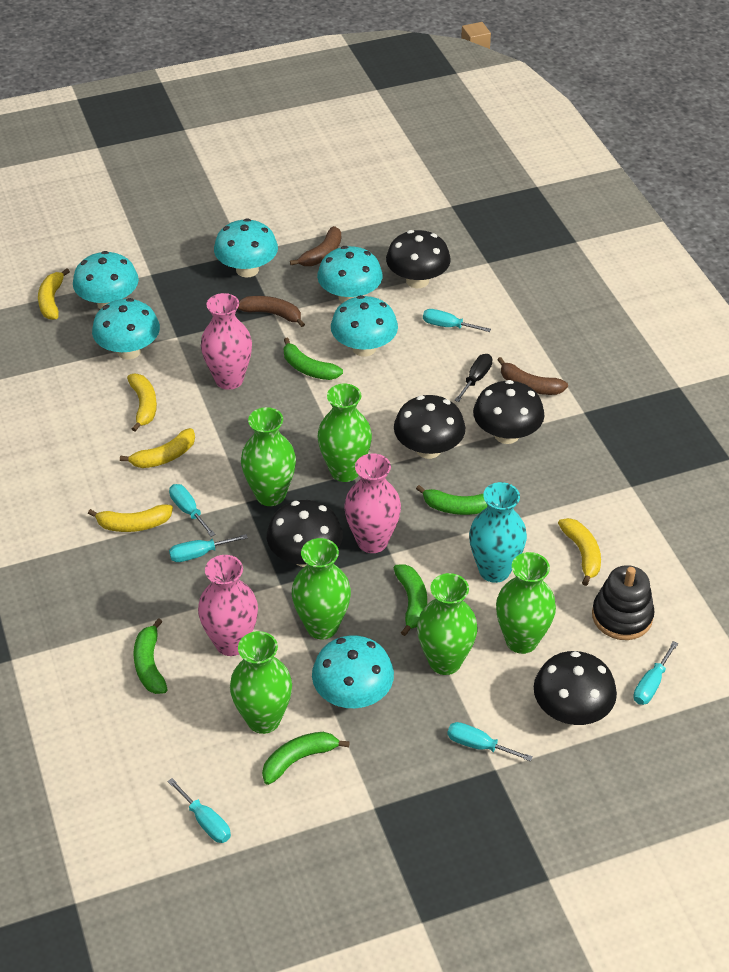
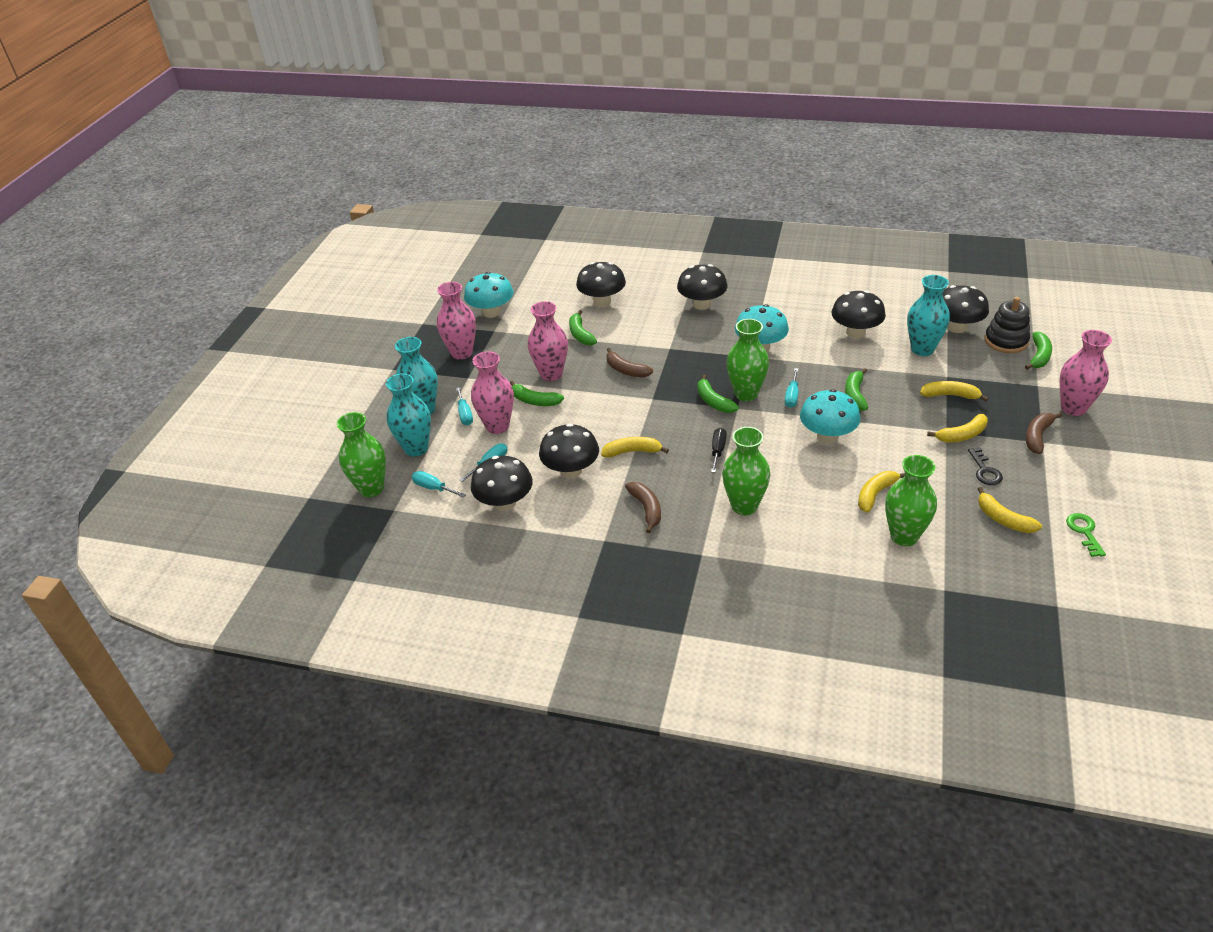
black key: none = 0 -> [968,447,1003,485] = 1
black mushroom: [267,500,343,567] [386,230,451,288] [394,395,466,459] [473,380,544,444] [534,651,617,725] = 5 -> [471,456,533,511] [539,424,599,478] [576,262,626,306] [677,264,728,310] [831,290,886,338] [942,285,989,333] = 6
green key: none = 0 -> [1066,513,1106,557] = 1
green vase: [230,631,292,734] [241,407,296,506] [292,538,351,639] [318,384,372,482] [417,573,478,675] [496,552,556,654] = 6 -> [337,412,386,497] [722,427,770,515] [726,319,769,401] [885,455,937,546] = 4
pink vase: [198,555,258,656] [201,293,252,390] [345,454,401,553] = 3 -> [437,282,476,360] [471,351,514,434] [528,301,568,381] [1060,330,1112,416] = 4
turquoise mushroom: [73,251,139,309] [92,298,160,359] [214,218,278,278] [312,635,394,708] [317,246,383,303] [331,295,398,357] = 6 -> [464,272,513,318] [735,304,789,352] [800,389,861,443] = 3
turquoise screwdriver: [167,778,231,843] [169,484,216,537] [169,534,248,562] [423,309,491,332] [447,722,533,762] [633,641,678,705] = 6 -> [412,471,466,497] [456,387,473,425] [460,443,508,482] [785,368,798,408] = 4
turquoise vase: [469,482,527,583] = 1 -> [386,373,431,457] [395,337,438,415] [907,275,950,356] = 3

